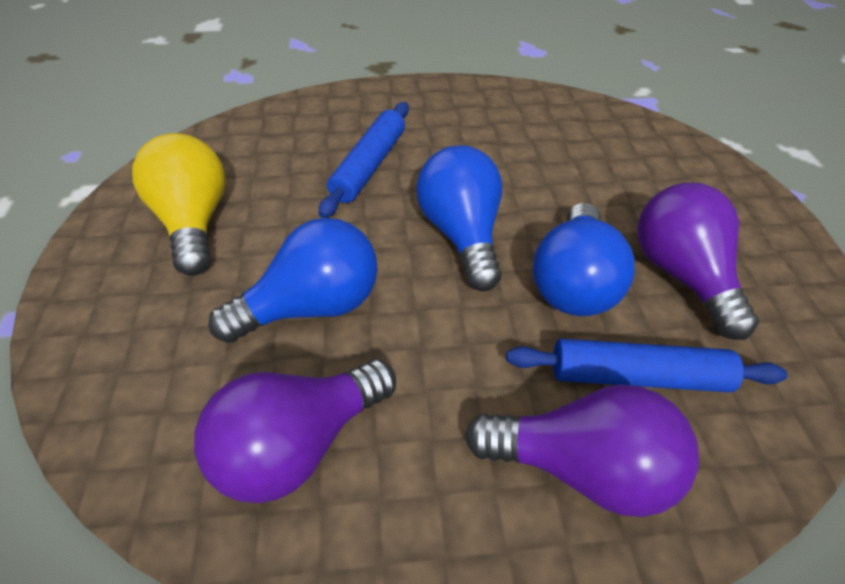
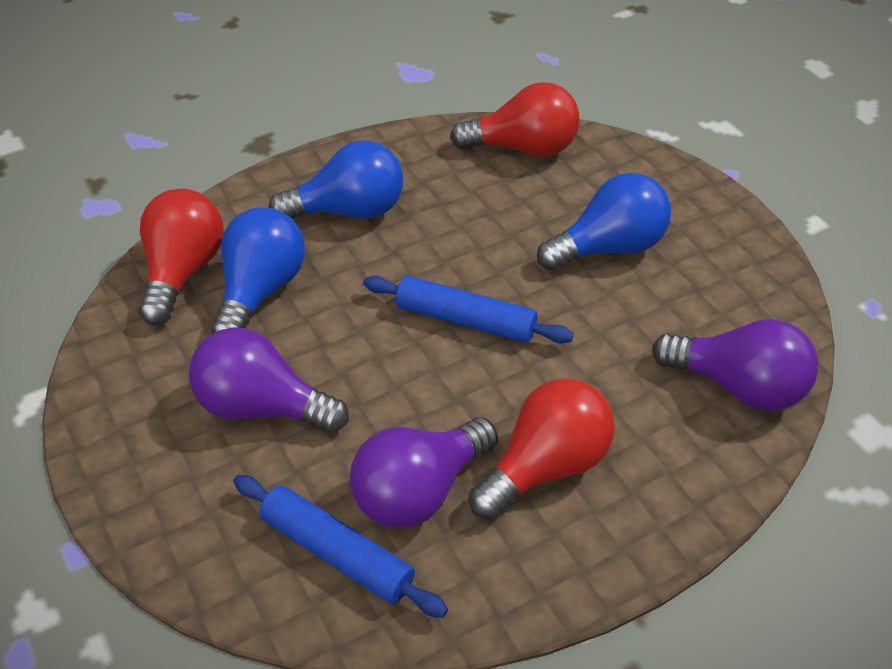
red light bulb: none = 0 -> [138,189,224,325] [450,82,580,157] [469,378,615,519] = 3
yellow light bulb: [132,133,226,276] = 1 -> none = 0

